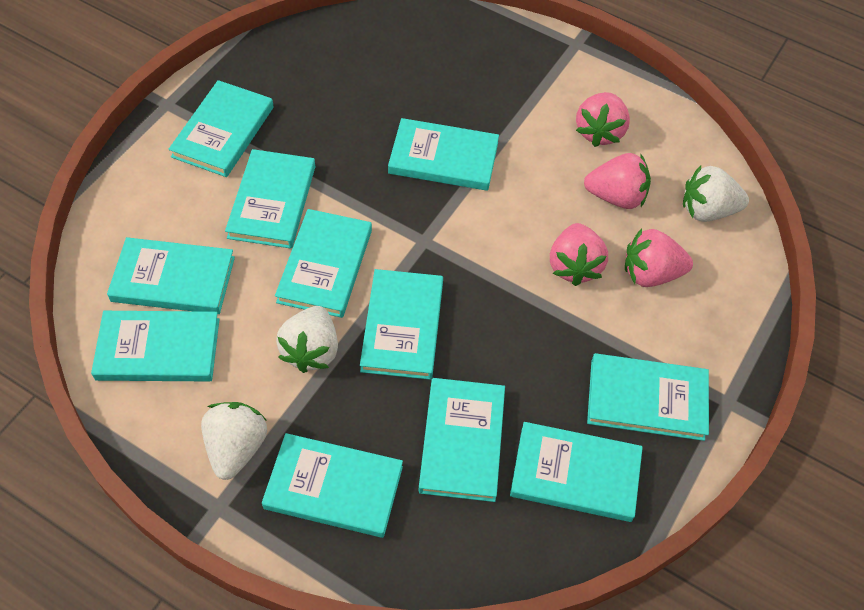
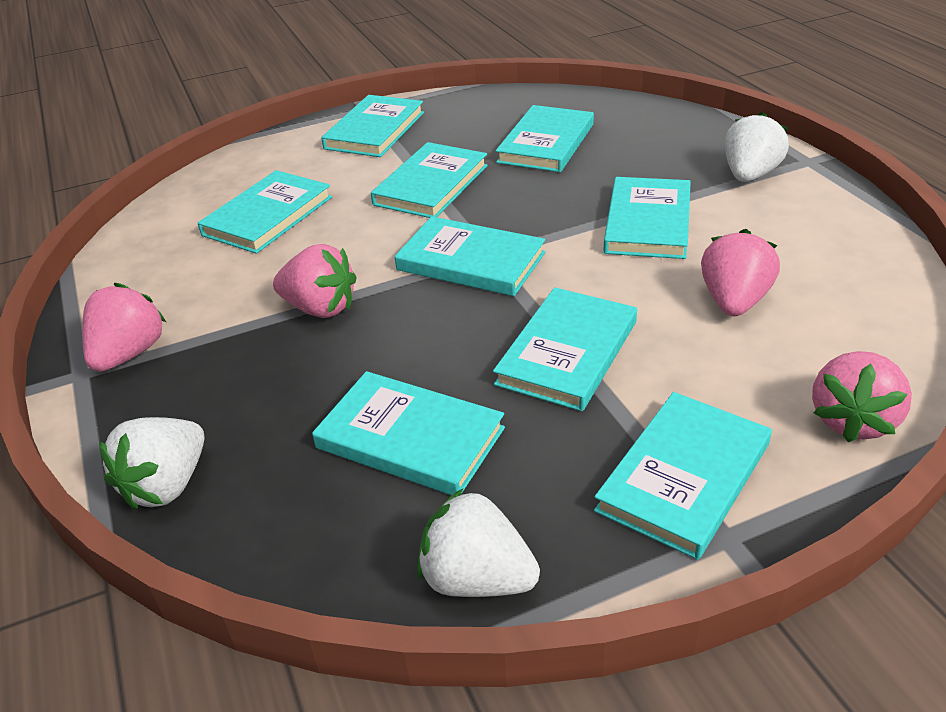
turquoise book: [91,311,220,381] [107,237,235,314] [169,80,274,177] [225,149,315,249] [262,433,403,538] [275,209,372,318] [360,269,443,380] [388,118,499,191] [419,378,505,502] [510,422,643,522] [587,353,709,441] = 11 -> [198,170,332,254] [312,371,505,495] [321,95,424,157] [371,142,488,218] [395,216,545,296] [493,287,637,411] [496,105,594,172] [594,392,772,560] [603,177,691,259] = 9

